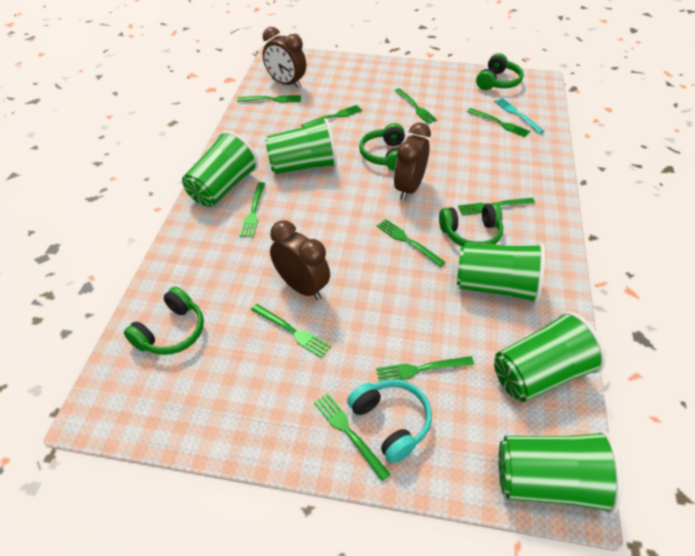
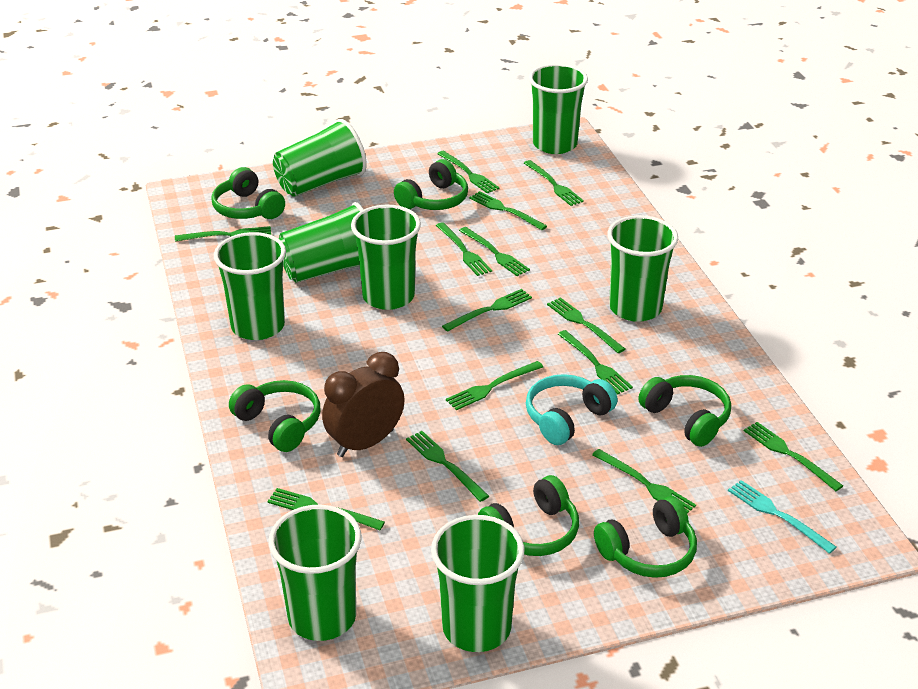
brown clock: [263,27,306,89] [270,220,330,300] [394,123,431,201] = 3 -> [322,352,405,457] = 1
green cup: [182,131,258,207] [265,118,337,174] [457,243,545,304] [494,311,606,402] [499,431,622,514] = 5 -> [214,232,286,340] [269,504,361,641] [273,119,367,197] [278,202,364,283] [351,205,421,310] [431,515,525,652] [529,64,588,154] [607,215,678,322] = 8
green fork: [237,95,301,103] [240,182,265,237] [251,304,331,358] [301,105,363,127] [314,393,390,481] [376,356,474,382] [377,219,445,267] [395,88,437,124] [458,198,535,215] [467,108,530,137] = 10 -> [175,226,271,242] [267,488,385,530] [406,431,489,502] [436,222,492,276] [437,151,500,193] [442,289,532,332] [446,361,543,410] [459,227,530,276] [469,191,547,230] [524,160,584,206] [547,297,625,353] [558,330,633,394] [592,449,696,513] [744,422,843,491] = 14
green headphones: [124,287,204,355] [359,123,405,171] [439,202,503,247] [476,53,524,90] = 4 -> [211,167,285,219] [229,380,320,452] [394,159,468,210] [478,475,579,556] [594,496,697,578] [638,375,731,447] = 6

